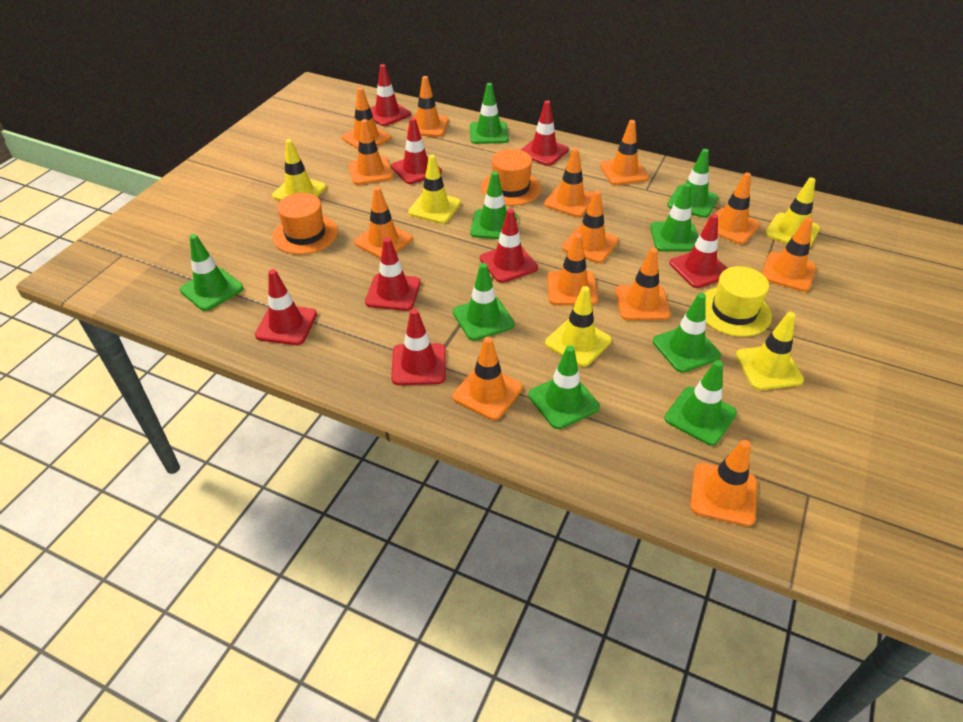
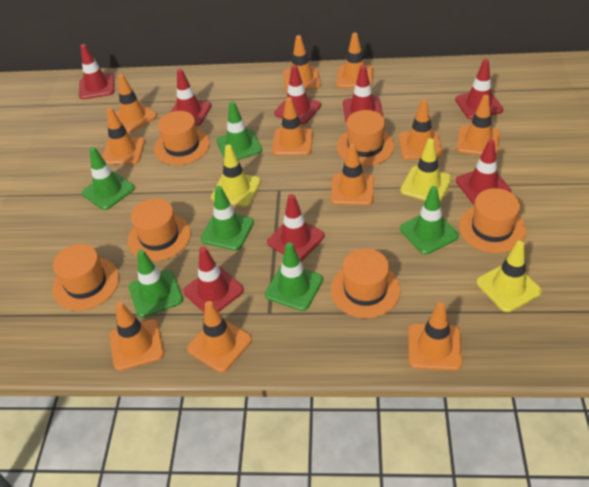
green traffic cone: [180,234,243,311] [453,263,515,341] [470,83,509,144] [470,171,517,239] [528,345,600,429] [650,183,698,251] [653,293,721,373] [665,360,737,446] [667,149,718,218] = 9 -> [82,147,135,210] [129,250,183,318] [201,186,254,250] [216,101,262,160] [265,242,323,311] [400,186,459,254] = 6
orange hat: [272,193,338,255] [481,149,541,206] = 2 -> [52,244,119,311] [128,199,191,261] [154,111,210,165] [331,249,401,318] [337,110,395,166] [459,188,526,253] = 6
orange traffic cone: [342,87,391,149] [348,119,393,185] [354,187,413,259] [407,76,449,137] [452,337,522,420] [544,148,593,217] [547,233,598,305] [562,190,618,263] [600,120,649,185] [616,248,671,320] [690,440,757,526] [704,173,760,244] [761,217,816,292] = 13 -> [102,107,145,165] [110,302,164,371] [115,74,157,133] [187,301,252,372] [272,97,313,155] [283,35,321,91] [331,144,374,205] [336,33,373,88] [398,99,443,160] [409,302,462,371] [457,95,500,155] = 11
yellow hat: [704,266,772,337] = 1 -> none = 0
yellow traffic cone: [272,139,326,201] [408,154,461,224] [545,286,612,367] [736,312,804,390] [765,177,820,246] = 5 -> [211,144,261,207] [400,138,452,202] [477,241,542,312] = 3

